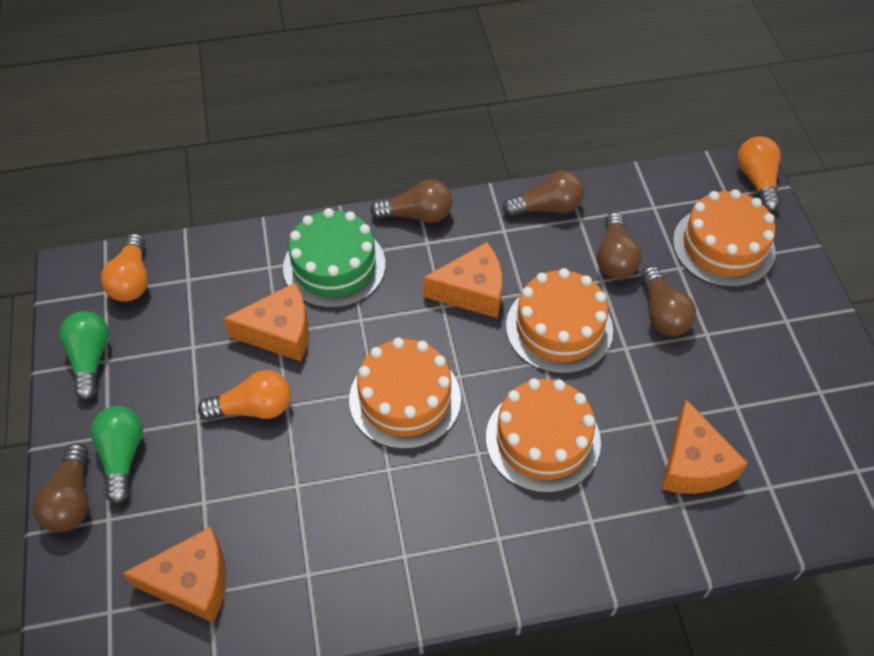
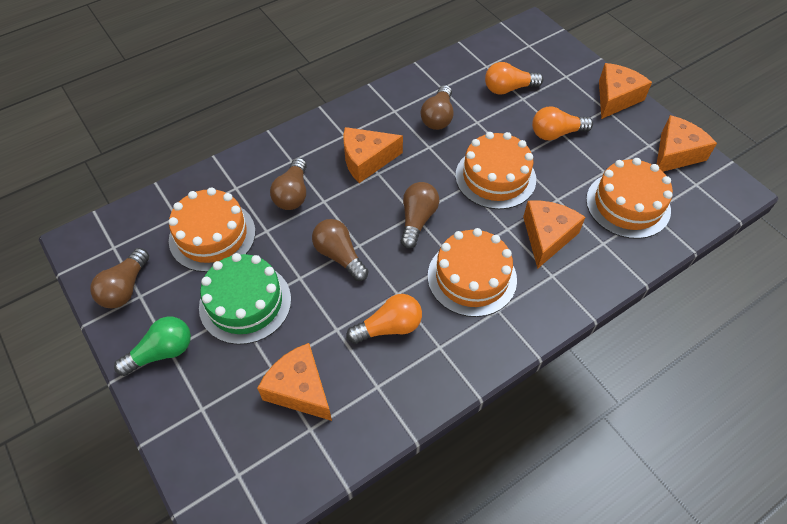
green light bulb: [59,311,109,400] [91,406,143,504] = 2 -> [114,317,191,376] = 1
orange cheese: [123,527,226,623] [223,283,309,362] [423,242,502,318] [662,399,748,494] = 4 -> [257,343,332,421] [343,127,403,183] [523,200,585,269] [599,63,652,119] [657,115,717,172] = 5

